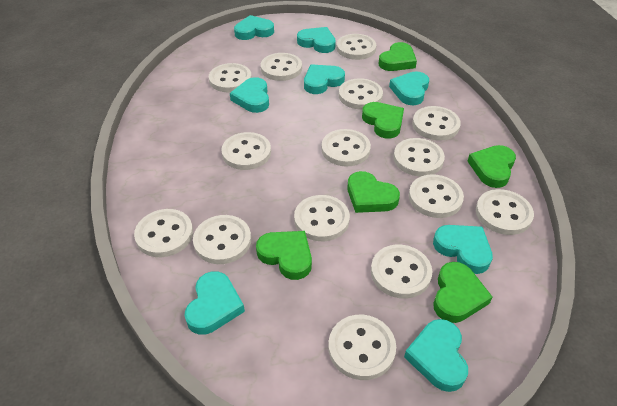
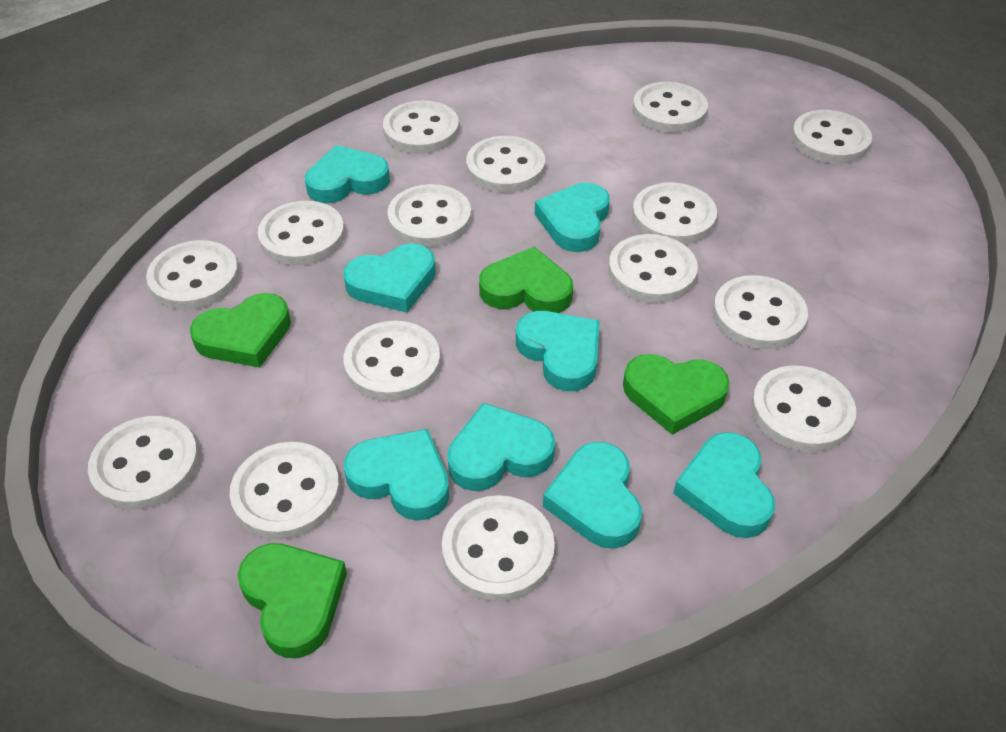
green heart: [256,231,312,280] [347,171,400,213] [362,102,404,139] [379,42,417,71] [433,262,492,323] [467,145,516,188] = 6 -> [190,293,291,368] [238,543,347,658] [479,247,573,313] [623,354,730,435] = 4

